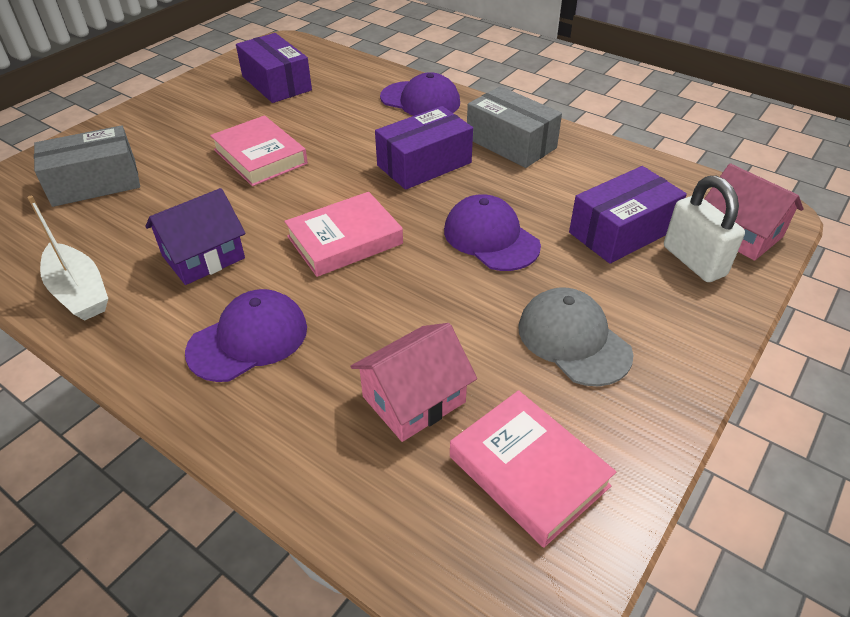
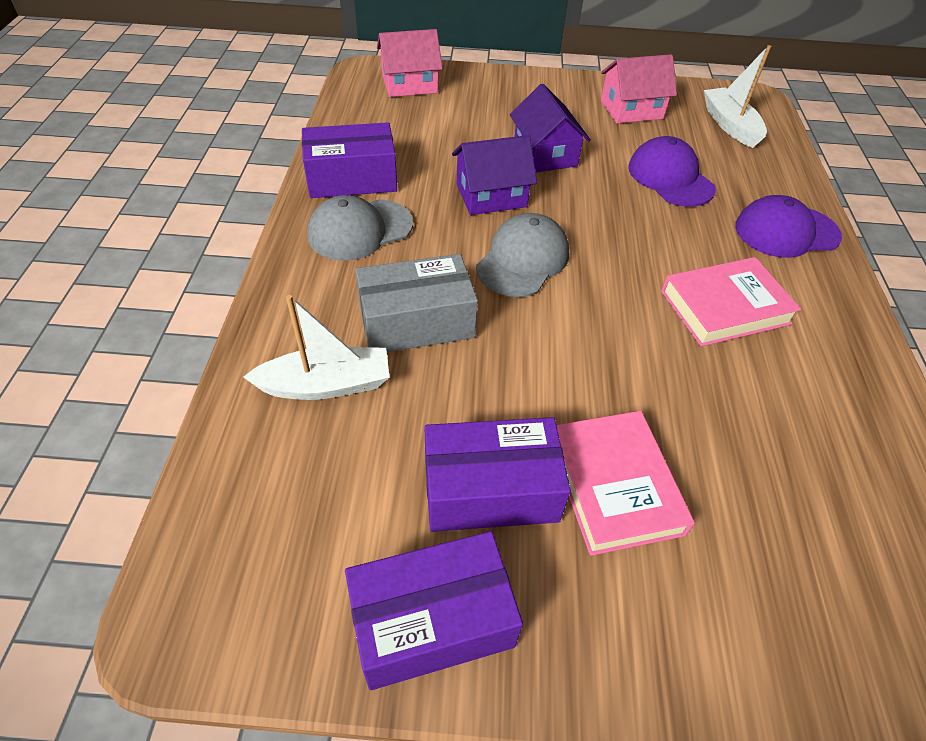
grey box: [34,125,140,207] [467,86,562,168] = 2 -> [355,254,478,352] = 1
grey cap: [518,287,634,386] = 1 -> [307,195,413,261] [476,213,569,297] = 2
pink book: [210,115,308,186] [284,192,403,277] [450,390,616,548] = 3 -> [556,411,695,556] [661,257,801,346] = 2
purple cap: [185,289,307,382] [380,72,460,116] [444,194,541,271] = 3 -> [628,136,716,207] [735,195,842,258] = 2
purple house: [145,188,246,285] = 1 -> [452,135,537,215] [510,84,591,173] = 2
white boat: [28,196,108,321] = 1 -> [243,295,390,400] [704,45,771,148] = 2
white padlock: [664,176,745,282] = 1 -> none = 0

